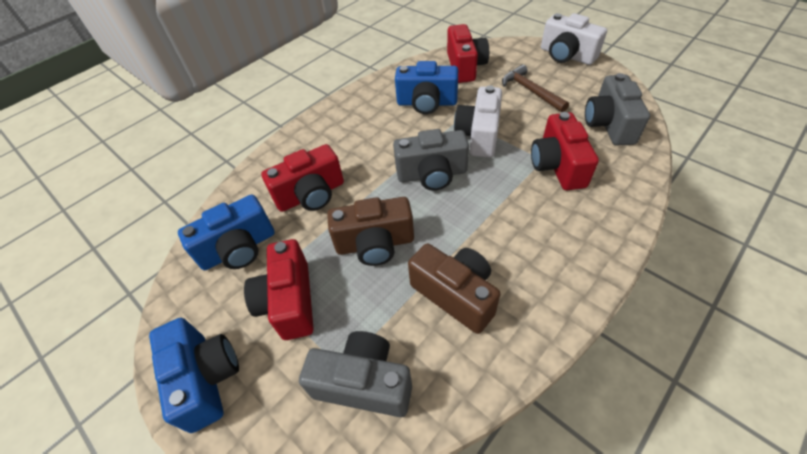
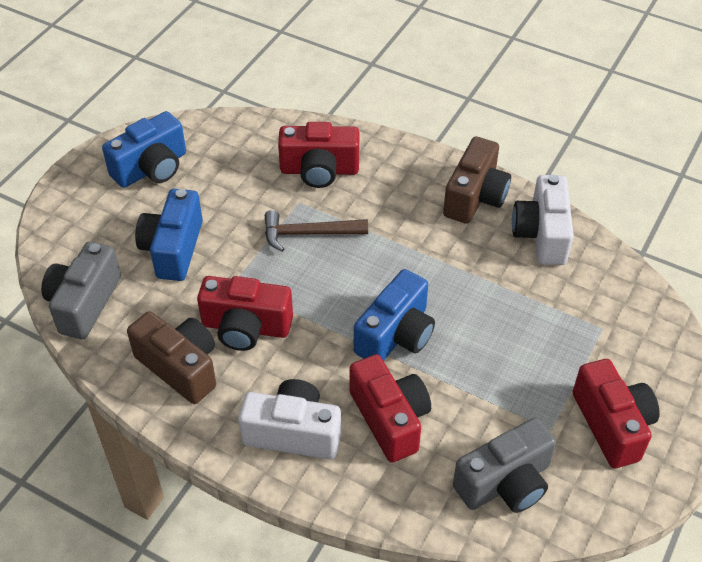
grey camera: [299,331,412,417] [393,129,469,191] [585,73,650,145] = 3 -> [41,242,121,339] [453,418,556,513] = 2

